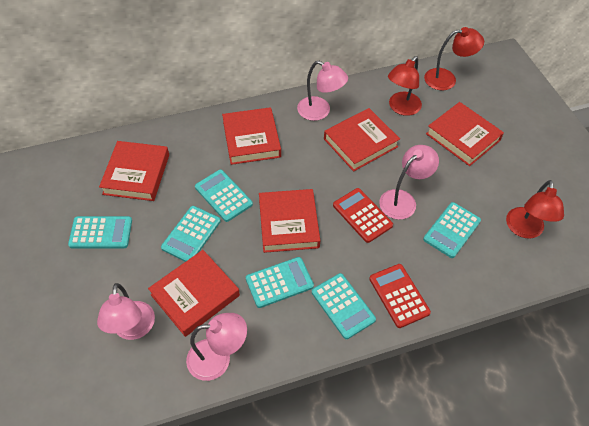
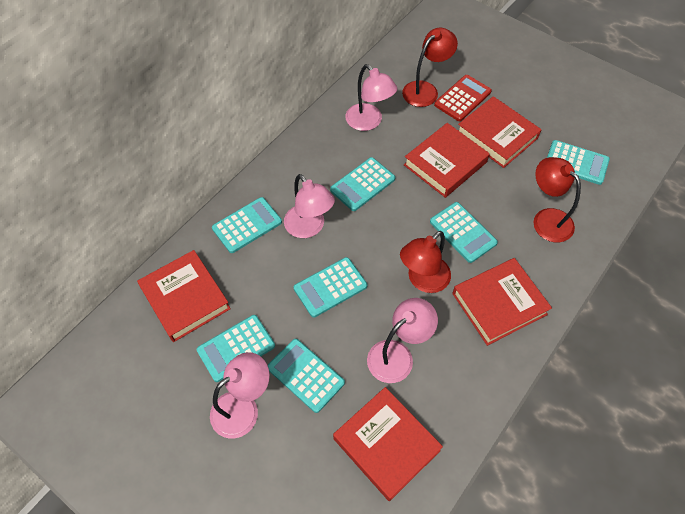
red book: [99,141,169,201] [148,250,240,337] [222,107,281,165] [259,189,320,253] [324,108,400,172] [426,102,504,166] = 6 -> [137,250,231,342] [333,387,443,501] [404,123,490,198] [452,258,552,346] [458,96,542,168] = 5
red calculator: [333,188,393,243] [369,264,431,328] = 2 -> [434,75,492,121] = 1
turquoise calculator: [68,216,132,248] [161,206,221,262] [195,170,253,222] [246,257,314,308] [312,273,376,339] [423,202,481,258] = 6 -> [197,315,275,382] [212,197,282,253] [268,339,345,413] [294,257,367,317] [330,157,395,211] [430,202,498,263] [547,140,610,185] = 7

